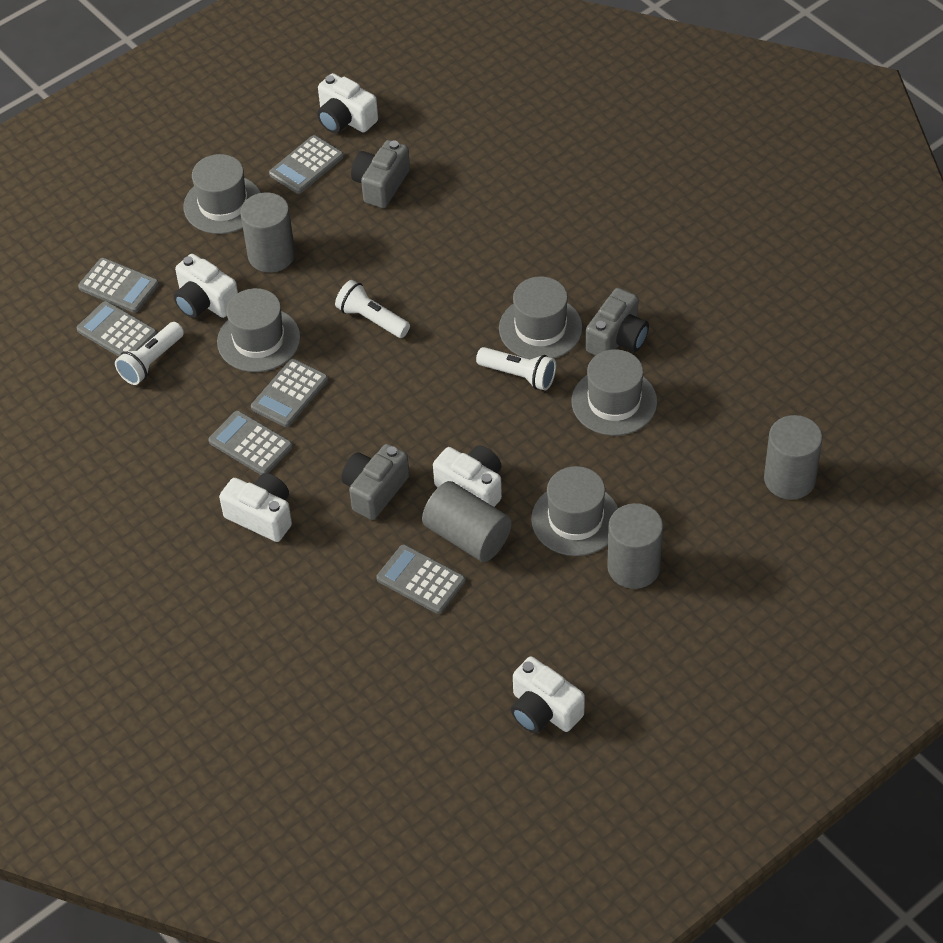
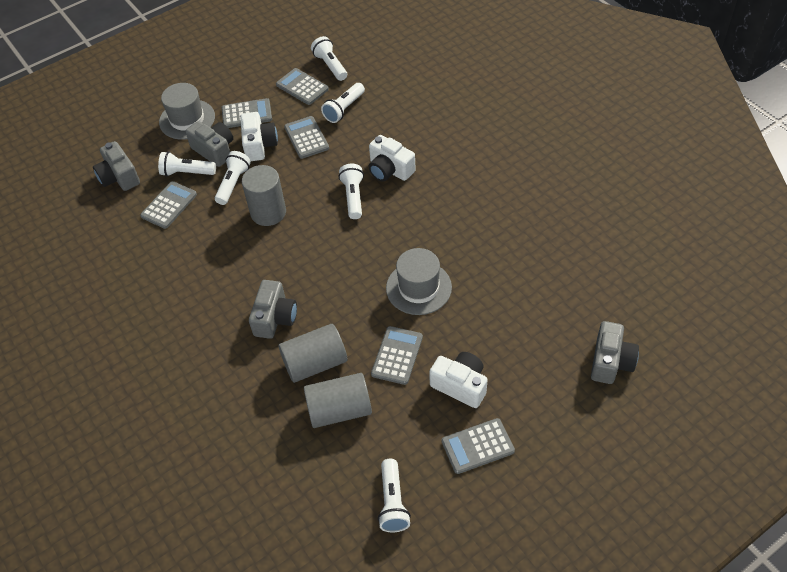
grey camera: [341,444,409,520] [351,140,410,208] [586,288,649,356] = 3 -> [93,141,140,191] [185,121,233,167] [249,280,297,339] [591,321,639,384] = 4
grey cylinder: [240,193,295,273] [422,481,512,562] [607,503,663,589] [764,415,822,500] = 4 -> [242,165,286,226] [279,324,347,383] [304,373,372,428] = 3
grey hat: [183,154,261,234] [217,288,301,372] [499,276,583,359] [531,466,618,556] [572,349,657,436] = 5 -> [159,83,215,140] [386,248,452,315] = 2
white camera: [174,254,238,318] [219,473,292,542] [317,73,378,133] [433,445,502,507] [511,656,585,733] = 5 -> [240,112,278,161] [369,135,416,182] [429,352,488,408] = 3
white flashlight: [115,322,184,385] [335,280,410,338] [476,347,556,390] = 3 -> [158,152,216,176] [215,151,251,205] [311,36,347,81] [321,83,365,123] [339,164,364,219] [378,459,411,533] = 6

